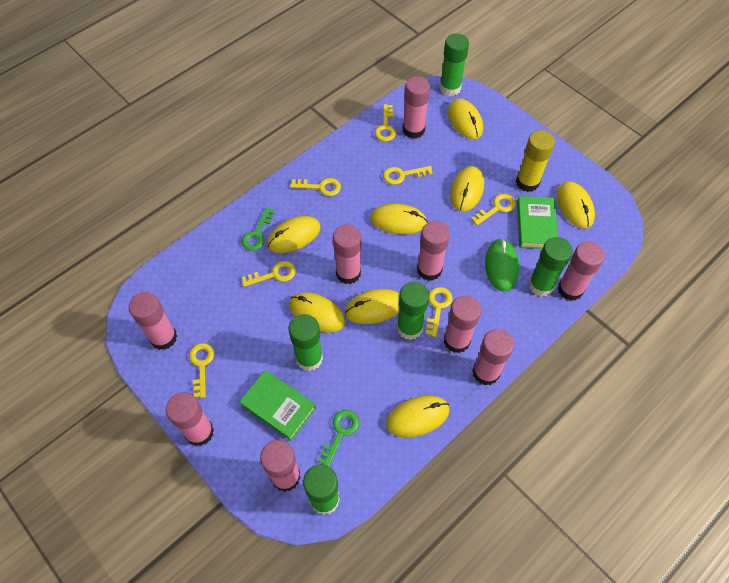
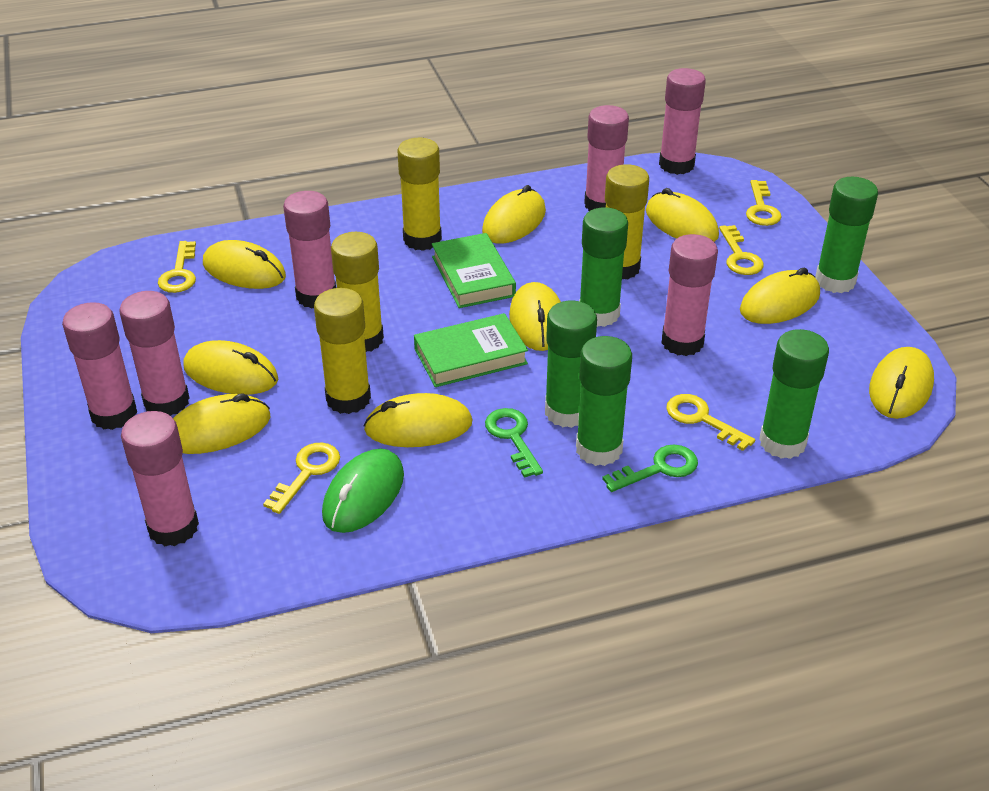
pink glue stick: [129,292,177,350] [166,392,214,446] [260,440,301,492] [333,224,361,284] [403,76,430,139] [417,221,450,281] [444,295,481,353] [473,329,514,385] [558,241,605,301] = 9 -> [62,302,137,430] [119,291,190,416] [121,411,199,546] [283,191,336,309] [584,105,629,211] [659,68,706,175] [662,234,718,356] = 7
yellow glue stick: [516,130,555,192] = 1 -> [314,288,371,414] [331,232,384,352] [398,138,442,251] [605,164,649,279] = 4
yellow key: [189,343,214,398] [242,261,296,287] [290,178,341,196] [375,104,396,141] [383,166,433,185] [426,287,453,337] [471,194,516,226] = 7 -> [158,241,196,293] [263,442,340,514] [666,394,755,451] [719,225,764,275] [746,180,782,226] = 5
yellow mouse: [267,216,321,253] [289,292,345,333] [345,289,400,324] [370,204,428,234] [386,396,450,438] [448,98,483,139] [450,166,484,212] [557,182,595,229] = 8 -> [173,393,271,454] [183,340,278,395] [203,240,286,289] [363,393,473,447] [482,185,546,244] [509,282,561,351] [646,188,719,242] [740,268,820,324] [869,347,934,419] = 9

